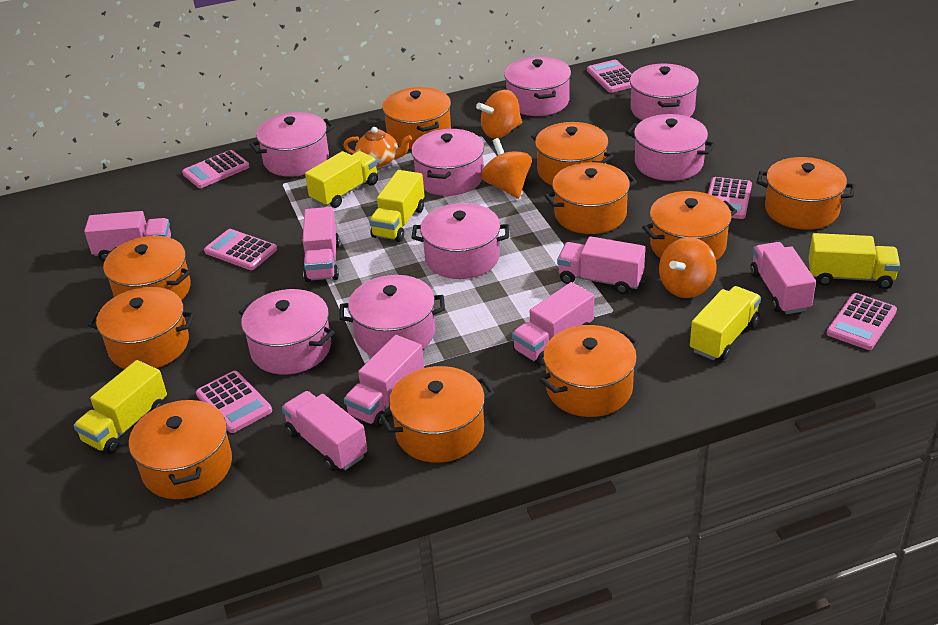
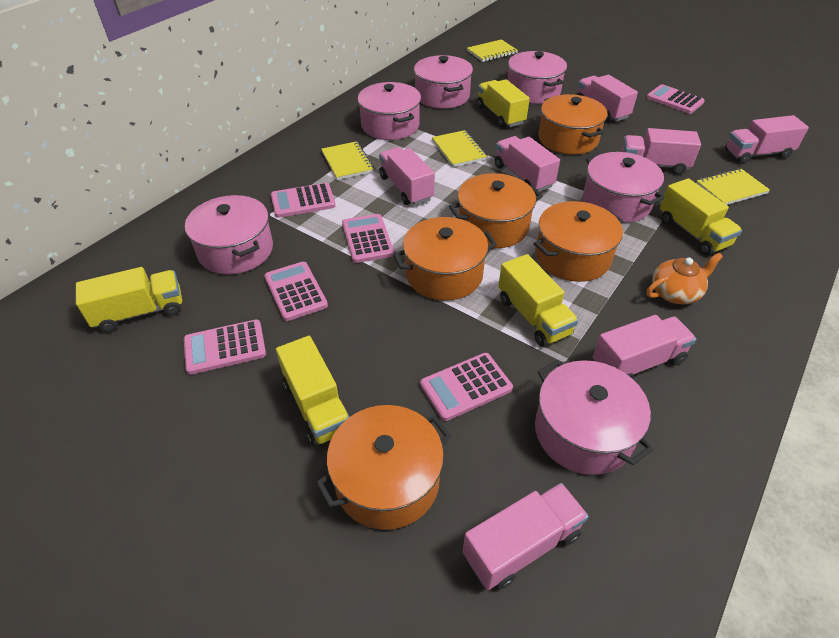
orange pot: [88,287,195,369] [102,236,191,300] [129,398,232,499] [379,366,495,463] [382,87,451,149] [531,122,613,185] [539,325,639,417] [544,162,637,234] [642,191,737,260] [756,157,856,230] = 10 -> [316,405,451,530] [393,217,497,301] [449,173,543,248] [534,201,623,282] [538,94,607,155] = 5
orange spinning top: [476,90,522,139] [481,138,532,199] [659,237,717,298] = 3 -> none = 0
pink pot: [239,289,335,375] [249,112,335,177] [339,275,445,356] [411,129,484,196] [411,203,510,279] [504,57,571,116] [626,114,716,181] [630,64,699,120] = 8 -> [185,195,273,275] [358,82,421,140] [414,55,473,109] [508,51,567,104] [535,360,653,475] [583,152,665,223] = 6
yellow notebook: none = 0 -> [321,141,374,180] [432,130,487,167] [467,39,518,62] [696,169,770,205] = 4

